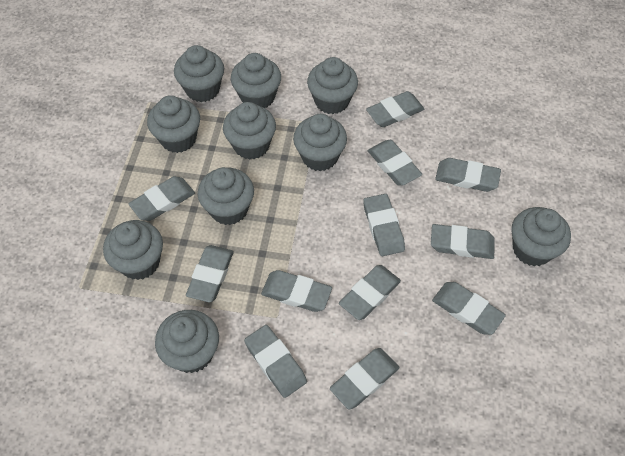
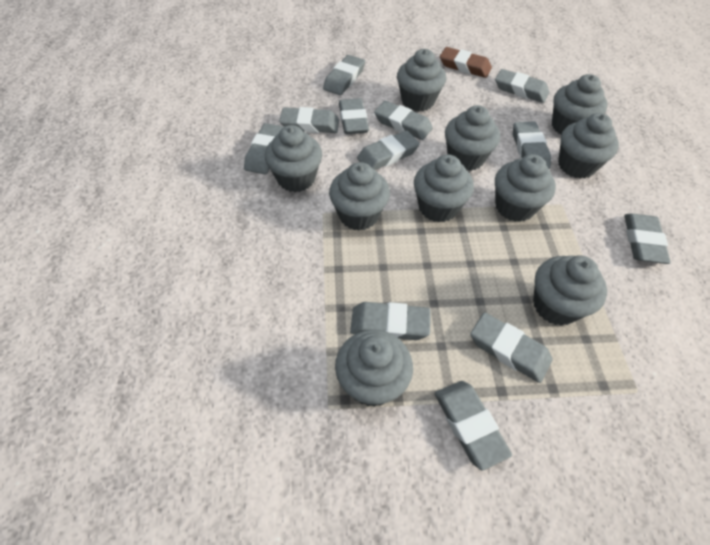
brown eraser: none = 0 -> [440,47,492,78] = 1

